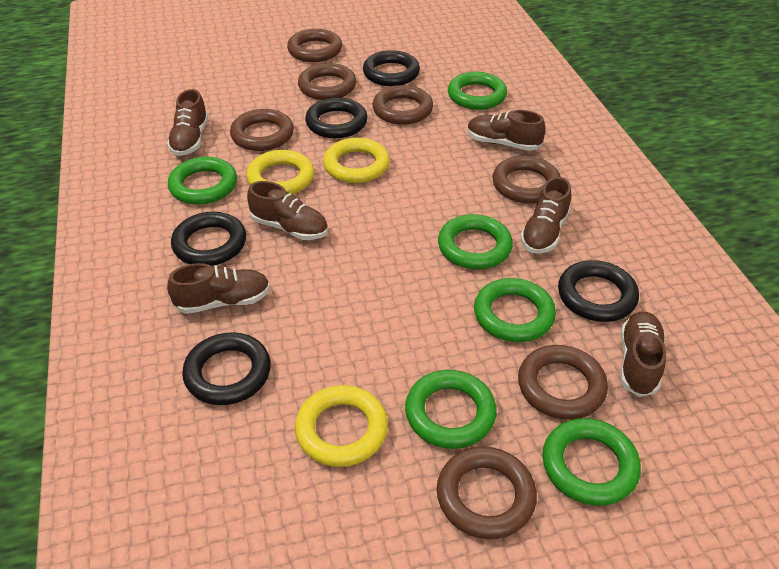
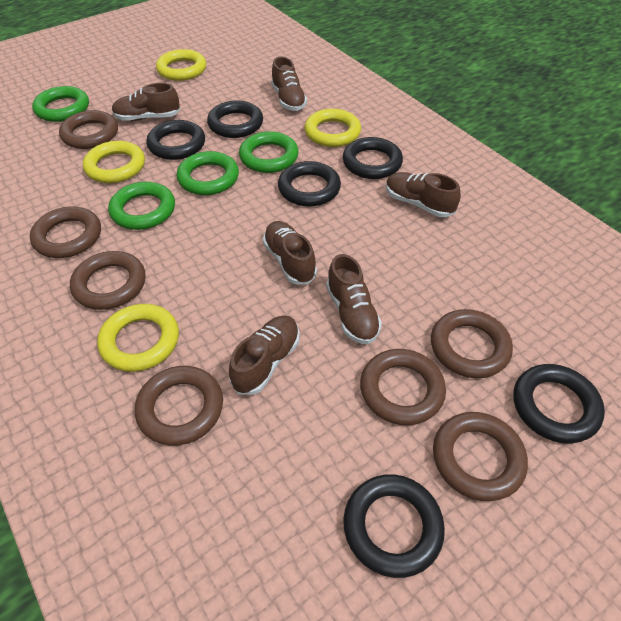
black ring: [171,212,246,266] [182,332,271,405] [305,97,368,138] [363,50,420,86] [558,260,639,322] = 5 -> [146,120,205,160] [207,101,263,138] [278,161,341,207] [343,137,403,179] [343,474,445,578] [513,364,605,443] = 6
green ring: [168,157,237,205] [405,370,497,449] [438,214,513,269] [448,72,507,110] [474,278,556,342] [542,418,641,506] = 6 -> [32,86,89,122] [108,182,175,230] [177,151,239,195] [239,131,299,173] = 4
yellow ring: [246,150,314,194] [295,385,388,467] [323,138,390,183] = 3 -> [83,141,145,183] [97,304,179,372] [156,49,206,81] [304,109,361,147] = 4

